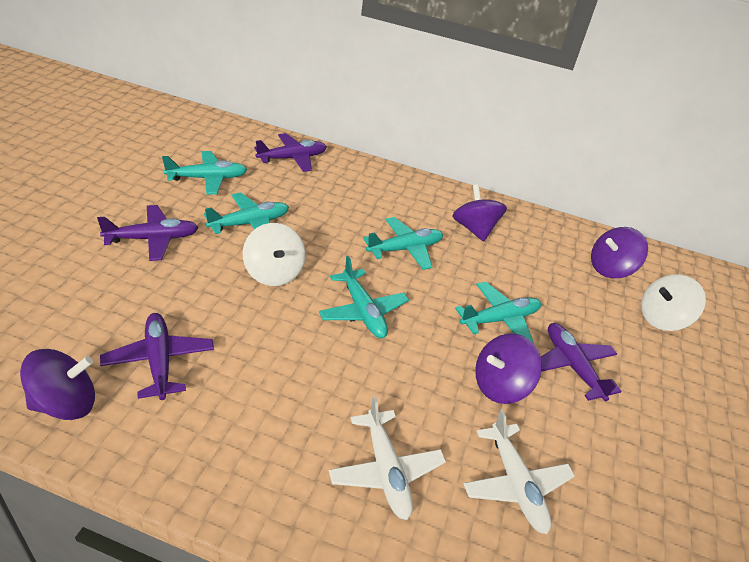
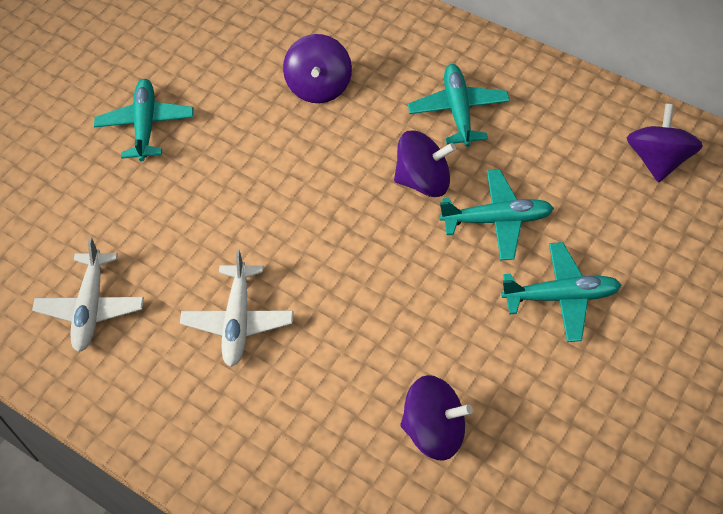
purple plane: [97,205,199,261] [100,313,214,400] [254,133,327,172] [541,323,622,402] = 4 -> none = 0
turquoise plane: [162,151,247,195] [204,192,289,234] [319,256,409,338] [363,217,443,270] [455,282,541,344] = 5 -> [94,79,193,161] [408,64,510,147] [440,169,554,261] [501,242,621,342] = 4
white spinning top: [243,223,305,286] [641,274,706,331] = 2 -> none = 0

